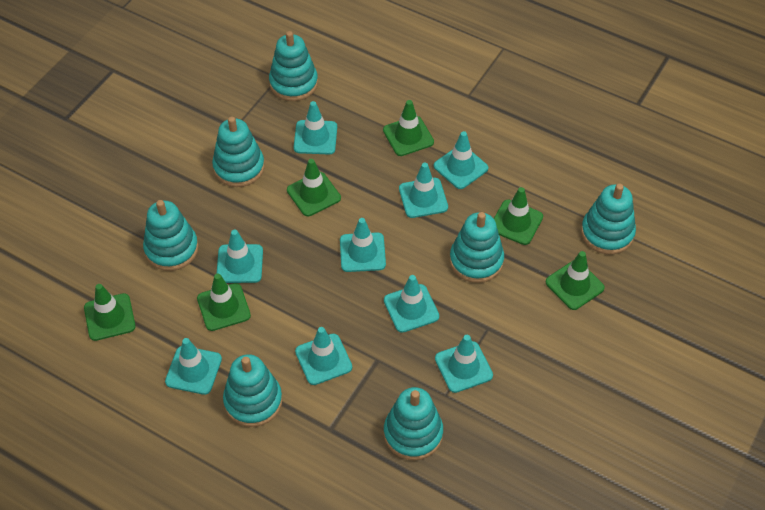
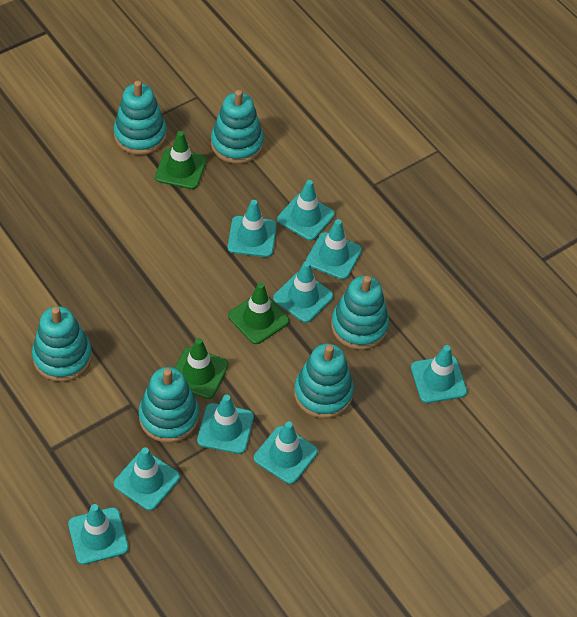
green traffic cone: [84,284,136,341] [197,273,251,331] [287,159,341,216] [383,100,434,156] [494,187,543,245] [546,251,605,310] = 6 -> [155,131,207,189] [175,338,229,399] [228,283,289,344] = 3
turquoise stacking toy: [143,200,199,271] [212,116,265,187] [223,354,282,427] [269,31,318,101] [384,387,443,461] [450,212,504,283] [581,184,636,254] = 7 -> [32,306,92,382] [114,81,167,155] [139,367,199,443] [211,90,264,164] [294,343,354,418] [331,276,389,350] = 6

